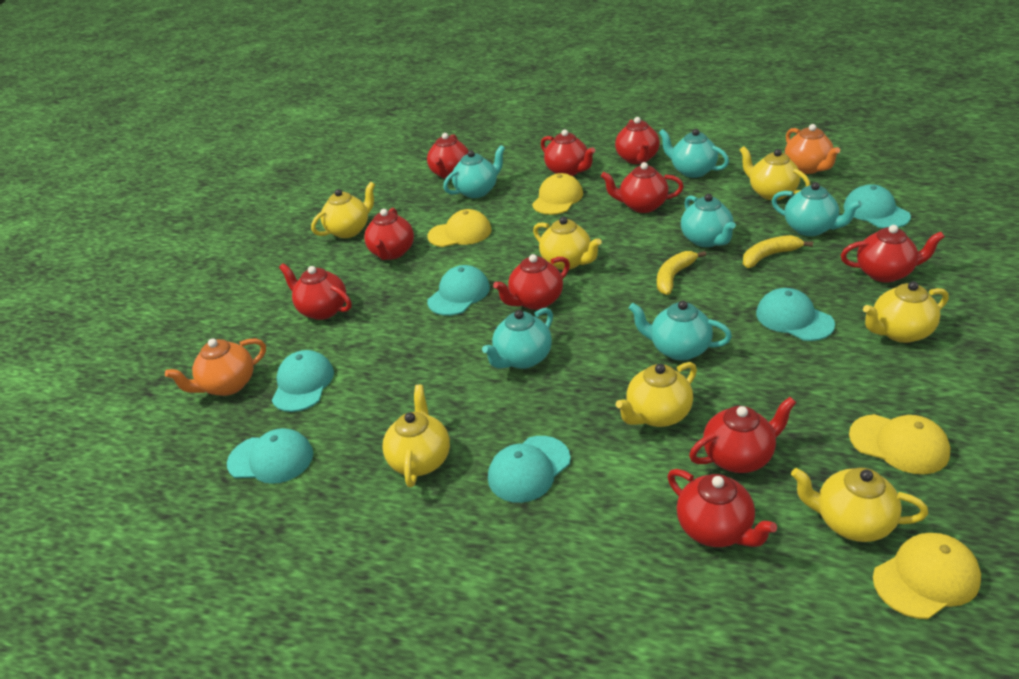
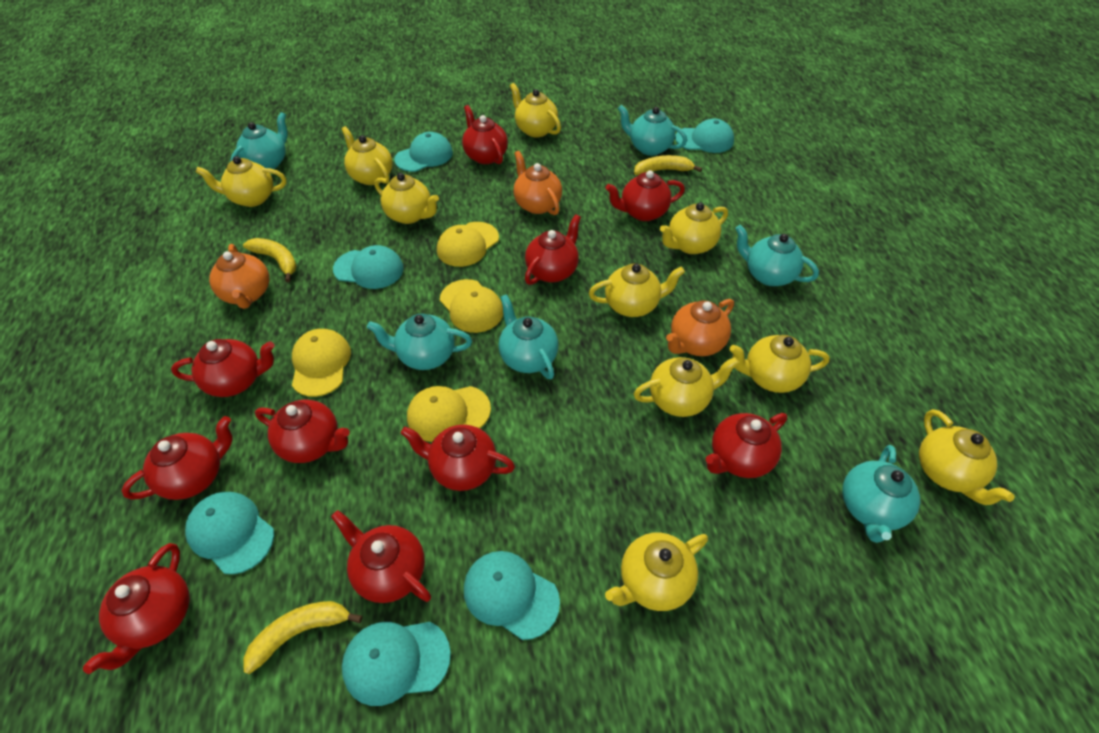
orange teapot: [165,338,266,396] [785,124,840,174] = 2 -> [209,244,269,309] [513,151,562,215] [666,299,734,356] = 3
yellow banana: [657,251,706,295] [743,235,813,268] = 2 -> [243,238,297,282] [243,601,362,674] [634,155,702,175] = 3
yellow teapot: [311,182,375,238] [382,385,450,487] [533,217,602,270] [616,362,697,427] [740,146,810,200] [791,468,928,542] [863,281,949,343] = 7 -> [196,156,286,207] [342,126,392,185] [374,173,439,224] [510,83,561,137] [589,264,685,317] [605,533,708,611] [634,357,739,417] [660,203,728,254] [729,335,830,393] [919,409,1015,505] = 10

